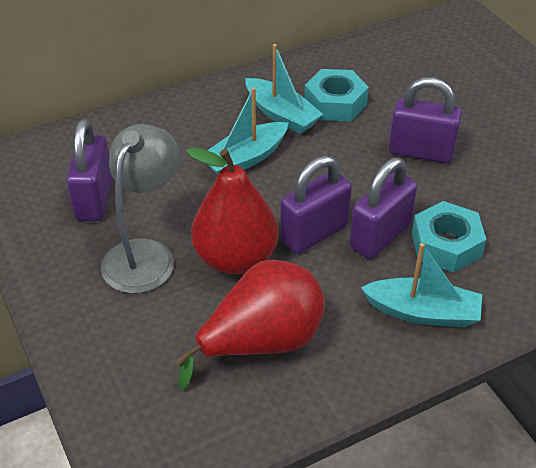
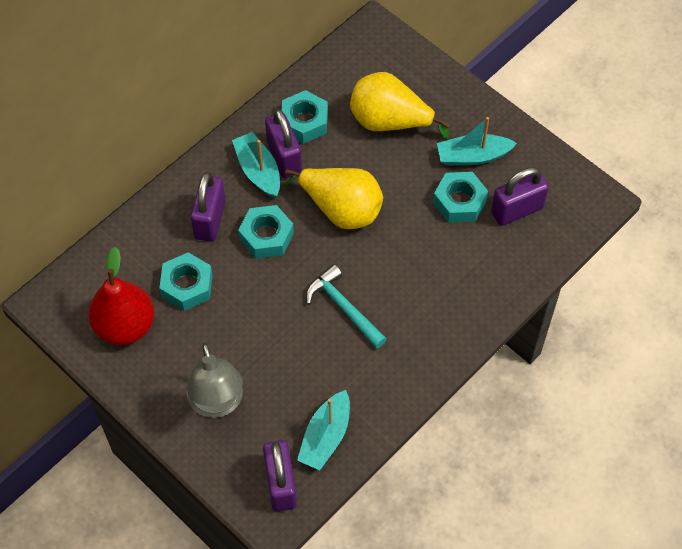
red pear: [175,260,325,390] [186,148,278,274] = 2 -> [89,247,154,345] = 1
turquoise hammer: none = 0 -> [306,264,387,349] = 1
turquoise nut: [304,69,369,122] [412,201,487,273] = 2 -> [159,252,213,311] [238,205,294,259] [282,90,328,144] [433,172,488,223] = 4
yellow pear: none = 0 -> [284,168,383,229] [350,72,450,139] = 2

